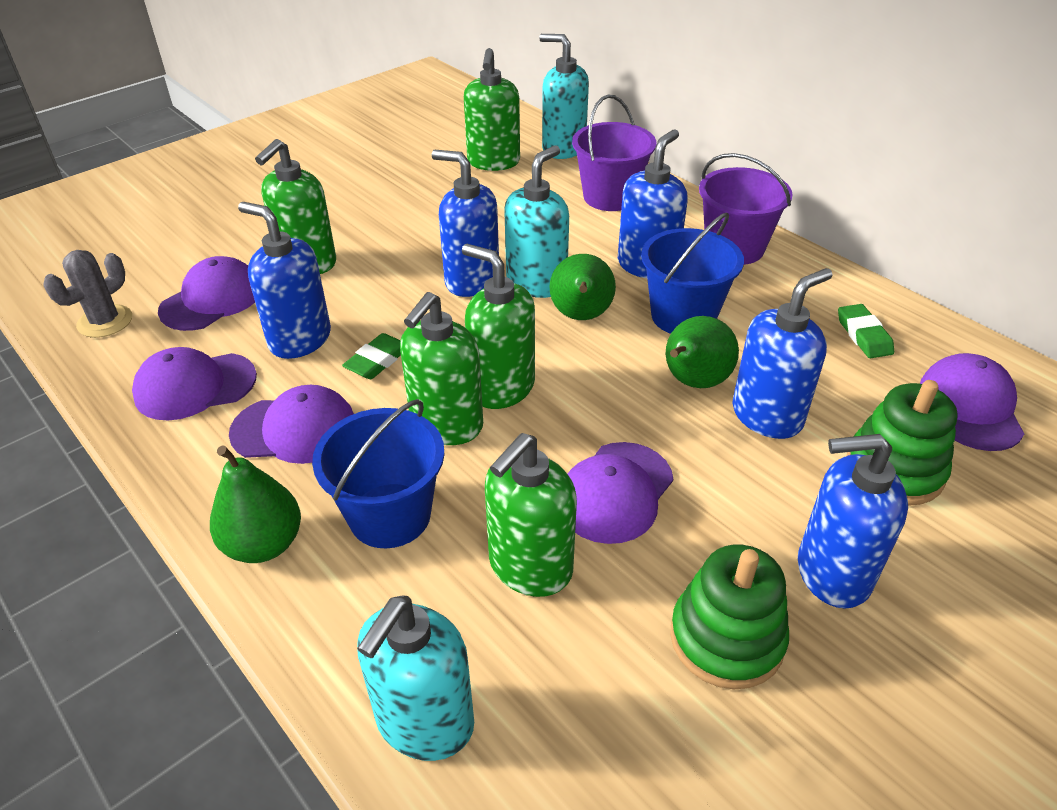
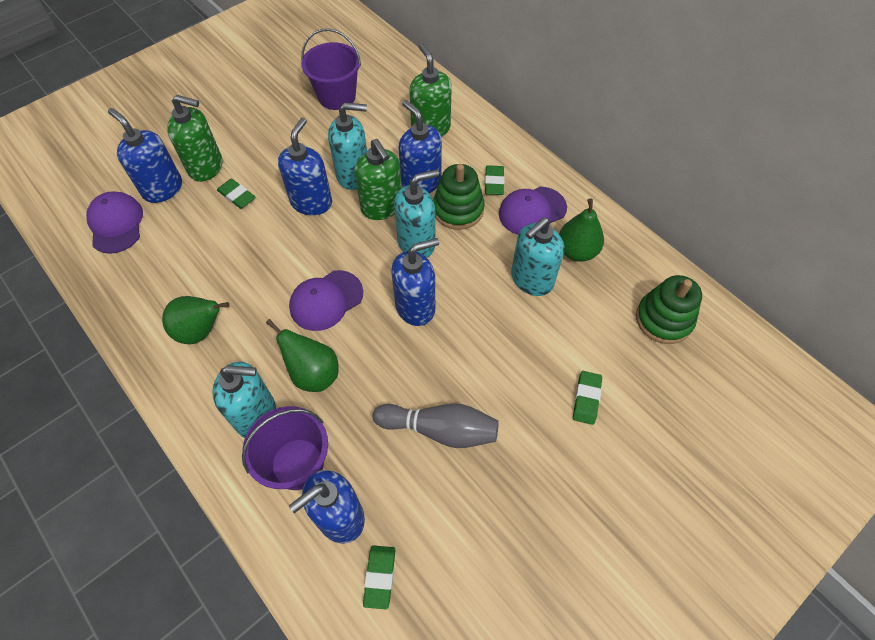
blue bucket: [312,399,444,548] [641,212,744,334] = 2 -> none = 0
green eraser: [342,333,401,379] [838,304,894,358] = 2 -> [217,179,255,209] [363,546,396,609] [485,165,505,195] [573,371,602,425] = 4
green soap dispenser: [255,139,336,274] [400,292,483,445] [462,244,535,409] [464,48,520,171] [485,433,577,597] = 5 -> [167,95,223,182] [355,139,402,220] [409,43,452,137] = 3
grey bowling pin: none = 0 -> [373,403,499,448] = 1
grey cactus: [43,250,132,338] = 1 -> none = 0
purple cap: [132,347,257,421] [158,256,255,331] [229,385,354,464] [568,442,673,544] [920,353,1024,451] = 5 -> [86,191,143,254] [289,270,363,331] [499,187,567,235] = 3
turquoise soap dispenser: [357,595,474,761] [504,145,569,298] [539,34,589,159] = 3 -> [212,362,276,438] [328,102,367,190] [394,169,439,258] [511,217,564,296] = 4

